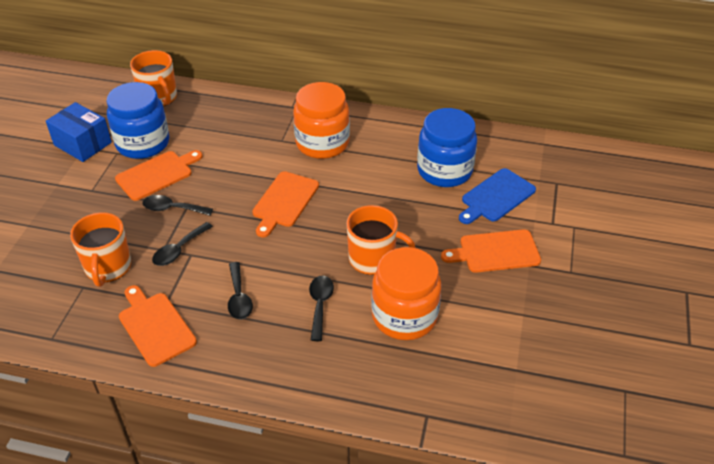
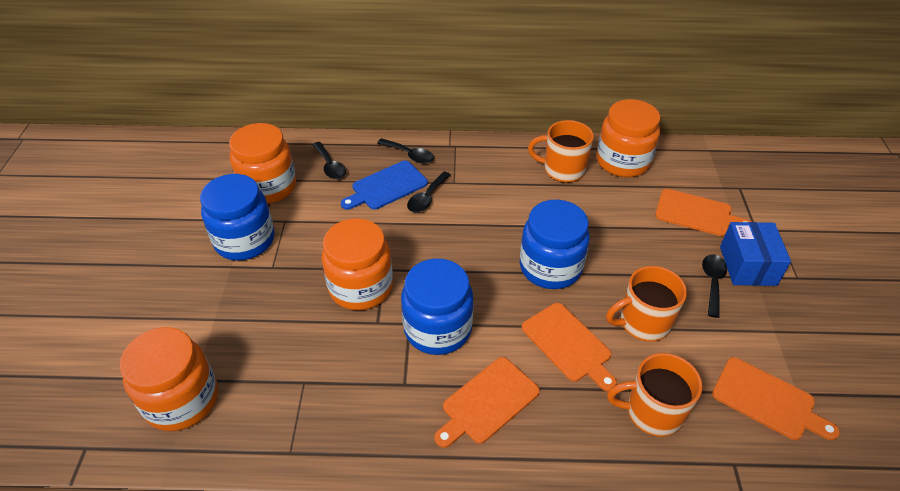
blue jar: [106,82,169,159] [417,108,477,187] = 2 -> [200,174,275,261] [401,258,474,355] [520,200,590,289] = 3
orange jar: [293,82,350,159] [371,247,441,340] = 2 -> [120,327,218,431] [229,123,296,204] [322,218,393,310] [597,99,660,177] = 4

